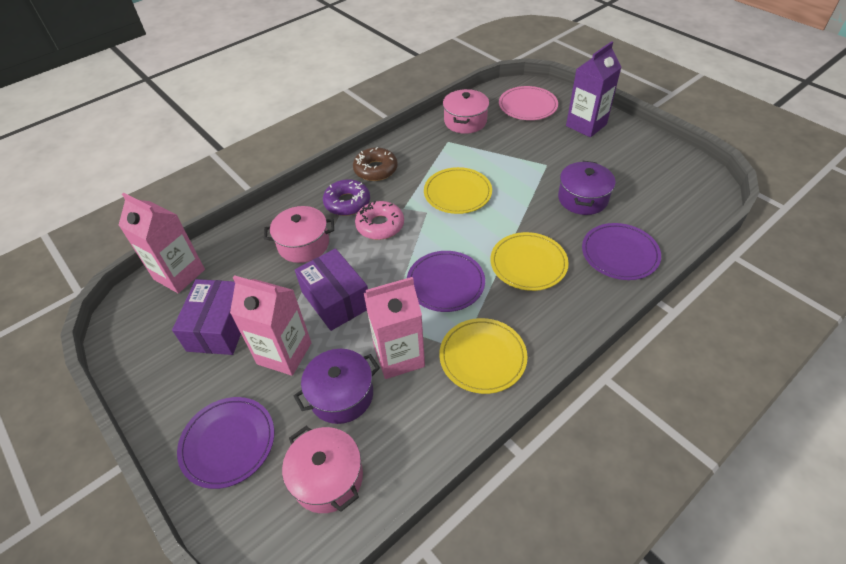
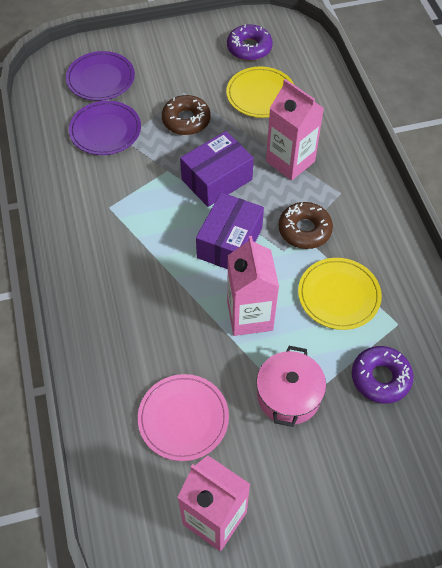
brown donut: [353,147,398,181] = 1 -> [162,95,211,135] [279,202,333,249] = 2
pink donut: [355,201,404,240] = 1 -> none = 0
pink pot: [264,206,334,263] [282,426,363,513] [443,89,489,134] = 3 -> [256,346,326,427] = 1
purple carton: [566,41,621,137] = 1 -> none = 0
purple donut: [323,179,370,216] = 1 -> [227,24,273,61] [352,346,414,404] = 2
purple plate: [177,397,274,489] [407,251,485,312] [582,223,661,280] = 3 -> [66,51,135,101] [69,101,141,155] = 2
purple pot: [294,349,380,424] [558,161,616,215] = 2 -> none = 0
yellow plate: [424,167,492,214] [439,318,528,394] [490,232,569,291] = 3 -> [226,67,294,118] [298,258,382,330] = 2

